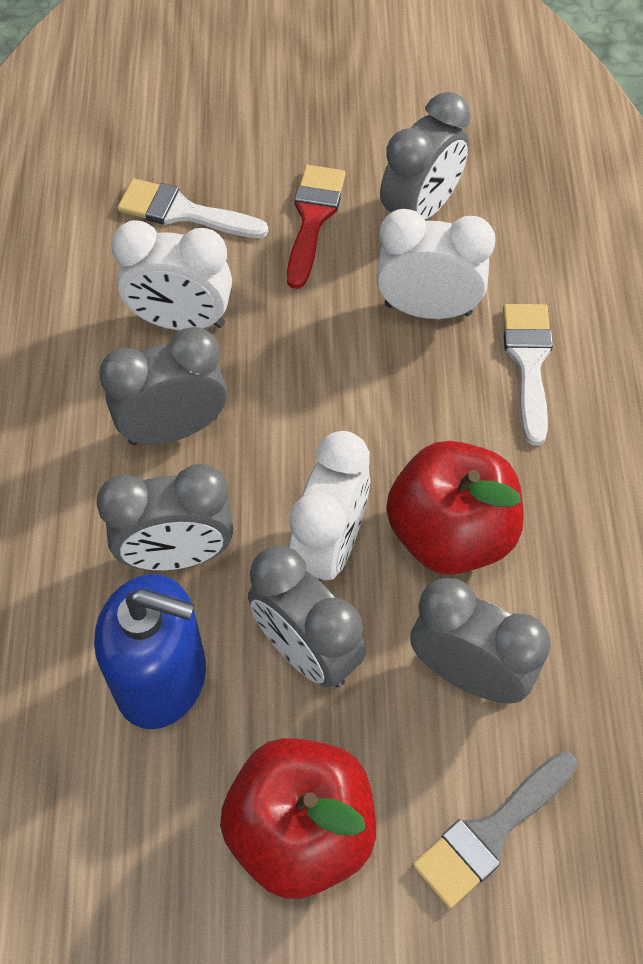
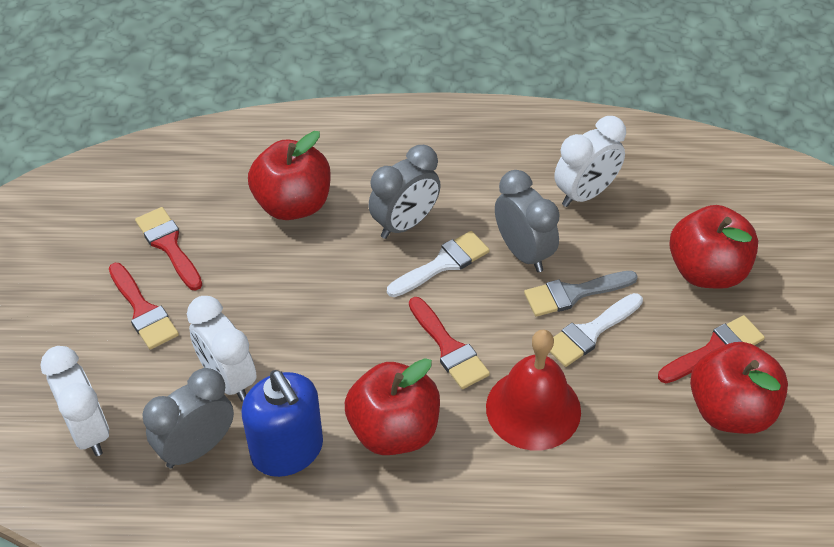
grey clock: [96,464,233,570] [99,327,227,445] [248,545,366,688] [380,92,471,221] [410,578,551,703] = 5 -> [142,368,234,468] [369,145,441,239] [495,170,560,272] = 3
red apple: [220,738,376,899] [386,441,523,575] = 2 -> [248,131,331,220] [345,358,440,455] [669,205,758,289] [690,342,788,434] = 4
red bell: none = 0 -> [486,330,581,450] = 1
red brush: [287,165,345,289] = 1 -> [109,263,179,350] [135,207,202,290] [409,297,490,389] [658,315,765,383] = 4

